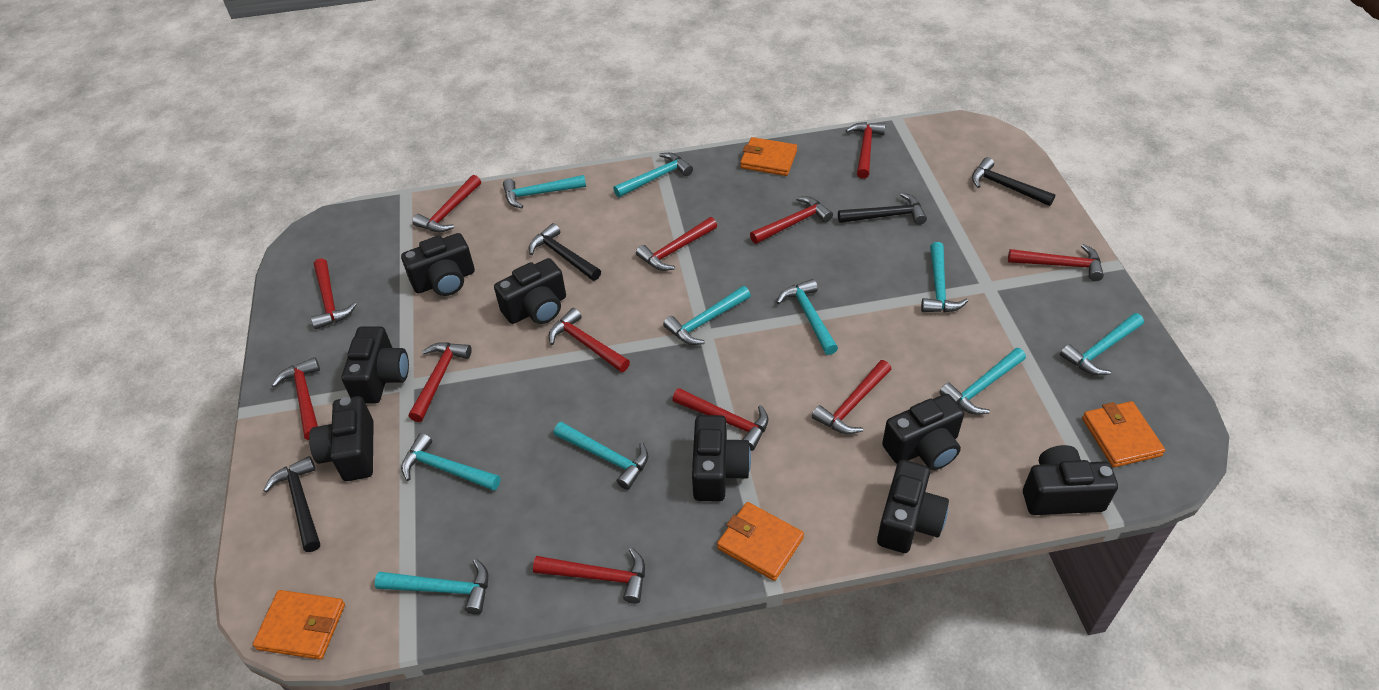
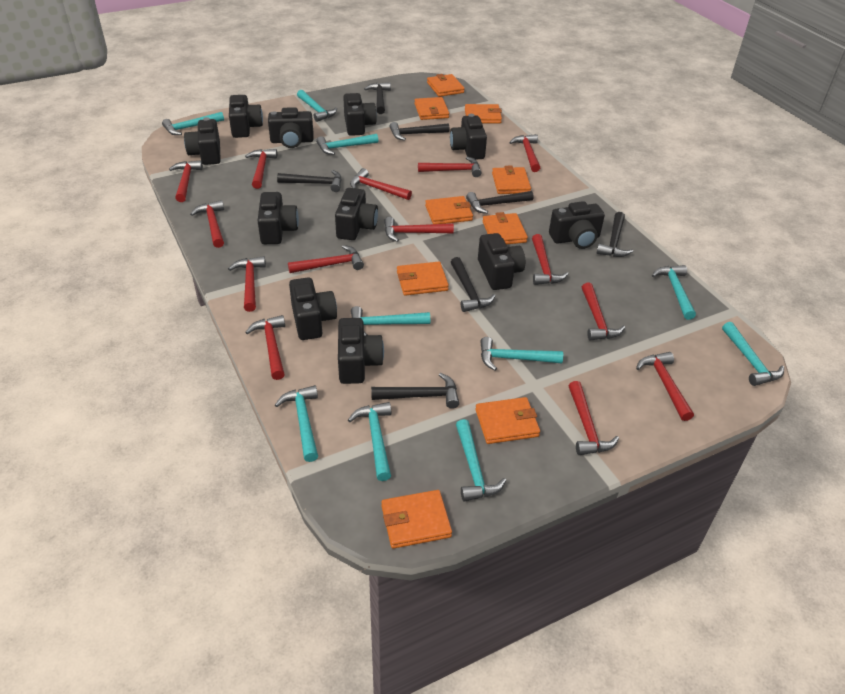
black camera: [309,396,374,481] [342,326,409,404] [401,233,475,296] [494,258,566,324] [692,415,751,502] [877,460,949,553] [882,394,964,470] [1023,445,1118,515] = 8 -> [184,117,221,165] [229,95,263,138] [258,192,299,244] [268,107,314,148] [289,277,337,340] [335,188,378,240] [338,318,384,384] [343,93,377,136] [450,114,487,159] [478,233,525,290] [549,201,605,249] = 11
black hammer: [263,456,320,552] [529,223,601,281] [838,193,927,225] [972,157,1056,206] = 4 -> [277,170,342,192] [364,82,391,114] [371,373,459,409] [390,122,450,141] [451,257,496,312] [466,191,534,214] [596,212,633,257] = 7
orange wallet: [253,590,345,660] [717,502,804,581] [740,137,797,176] [1082,401,1165,467] = 4 -> [381,490,452,549] [397,262,449,296] [414,97,449,120] [425,196,473,224] [427,74,465,97] [465,104,502,124] [475,397,540,444] [483,212,528,244] [492,166,531,194] = 9
red hammer: [271,357,320,440] [311,258,357,330] [409,342,472,422] [412,175,481,232] [533,548,645,604] [549,308,630,372] [636,217,717,271] [672,388,769,451] [750,196,833,244] [812,360,891,434] [845,122,886,179] [1008,244,1104,281] = 12 -> [169,160,203,202] [190,200,224,248] [228,256,266,312] [245,149,277,189] [245,315,285,380] [288,245,364,273] [350,168,412,200] [384,217,454,242] [418,157,481,177] [509,134,540,172] [532,234,568,285] [569,381,619,455] [582,283,625,341] [636,352,694,421] = 14

